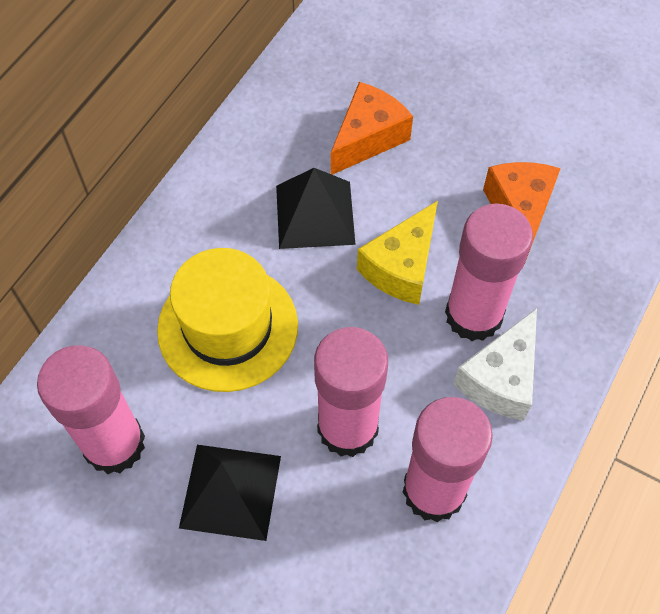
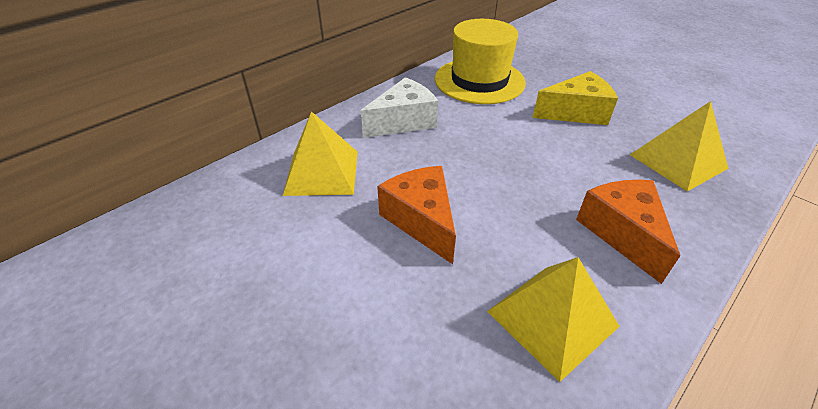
black pyramid: [179,445,281,541] [276,168,356,249] = 2 -> none = 0
pink glue stick: [37,345,145,474] [314,327,388,457] [402,397,493,522] [445,203,533,341] = 4 -> none = 0
yellow pyramid: none = 0 -> [283,111,358,196] [487,257,620,382] [630,101,728,191] = 3

